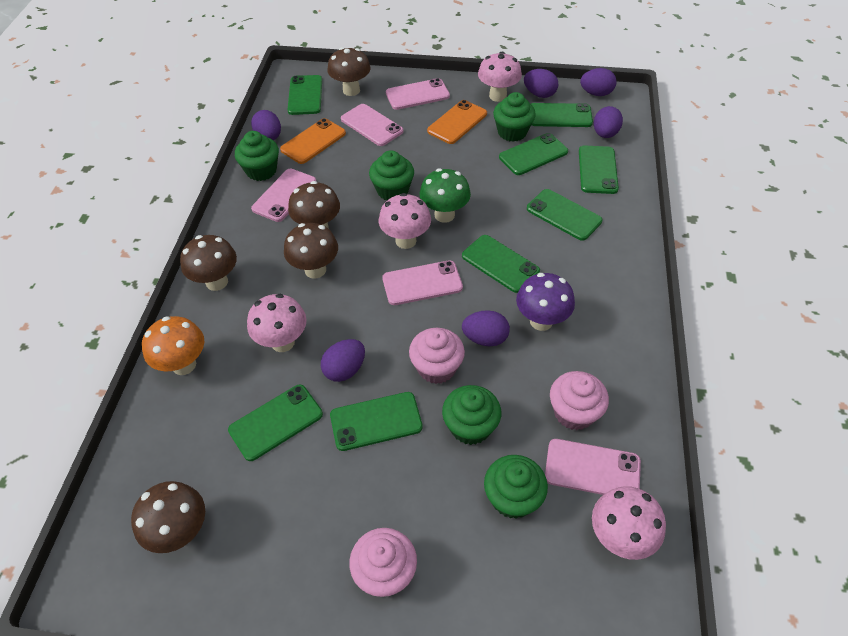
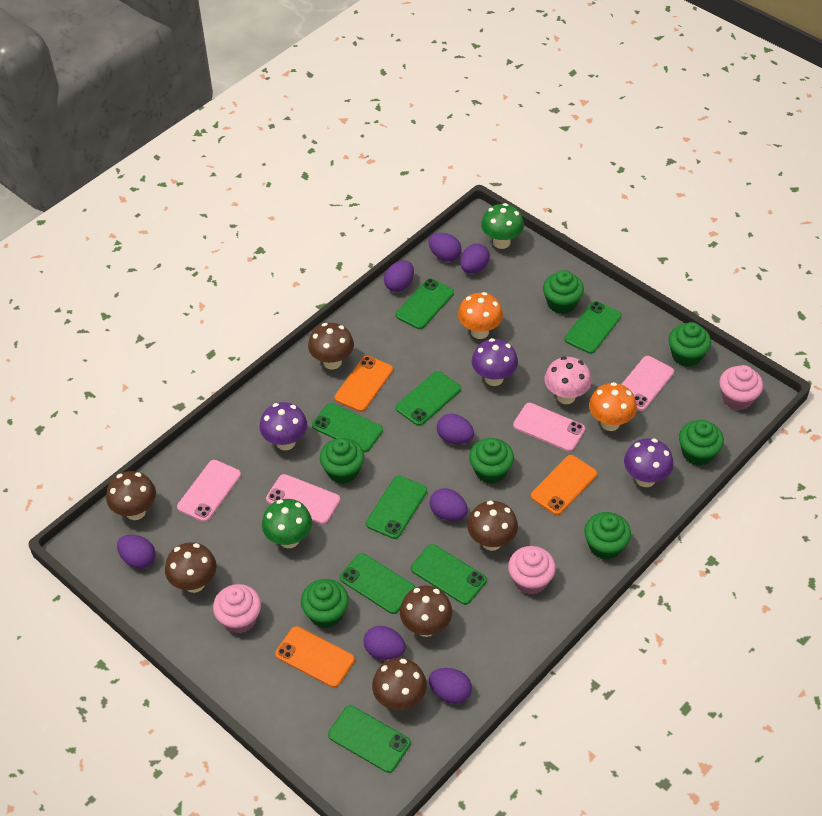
brown mushroom: [131,481,205,553] [180,235,237,291] [284,223,338,278] [288,181,340,229] [327,47,371,96] = 5 -> [106,471,156,520] [165,542,217,593] [308,323,354,370] [372,658,427,710] [400,586,452,637] [467,501,518,551] = 6
green cupcake: [235,131,279,181] [369,150,414,200] [442,385,501,445] [484,455,548,519] [493,92,536,142] = 5 -> [301,579,349,628] [320,438,364,484] [469,438,514,484] [543,270,584,314] [584,512,631,560] [669,322,711,367] [679,420,724,466] = 7
green mushroom: [420,168,471,223] = 1 -> [262,499,312,548] [481,203,524,249] = 2
orange mushroom: [142,316,204,375] = 1 -> [458,292,503,339] [589,382,637,431] = 2
orange phone: [280,118,346,164] [427,100,487,144] = 2 -> [275,626,355,688] [334,356,393,412] [531,455,597,515] = 3
pink mushroom: [247,294,307,352] [379,193,431,249] [478,52,522,102] [592,486,666,560] = 4 -> [545,357,592,404] = 1
pink phone: [251,169,316,222] [341,104,404,146] [382,260,463,305] [386,78,450,110] [545,439,641,495] = 5 -> [177,460,241,522] [266,474,340,524] [513,403,585,452] [621,356,674,411] = 4
purple egg: [251,110,281,140] [321,339,365,382] [462,310,510,346] [524,69,558,98] [580,68,617,96] [594,106,623,138] = 6 -> [117,535,156,569] [364,626,406,660] [384,261,414,292] [429,233,461,262] [429,668,472,704] [430,488,468,521] [437,414,474,444] [460,244,490,273] = 8
purple mushroom: [516,273,575,331] = 1 -> [259,402,307,450] [472,338,518,386] [624,438,673,487] = 3

